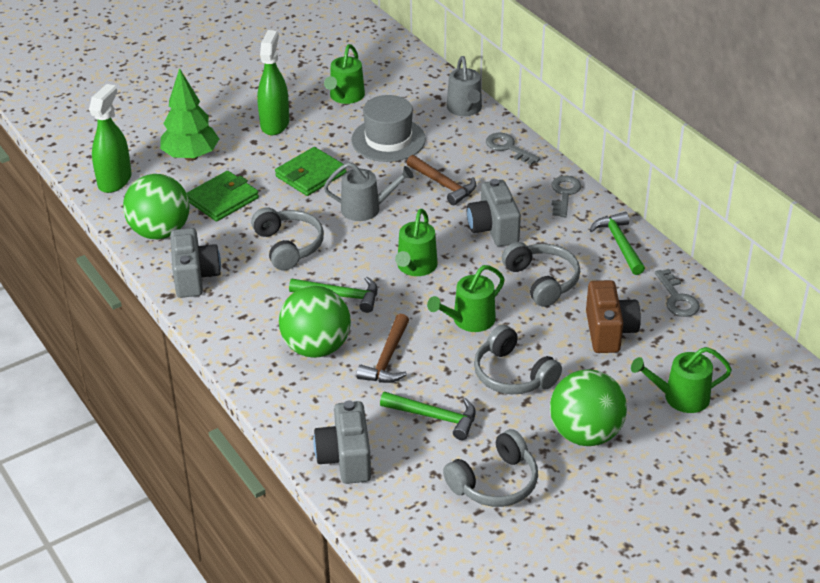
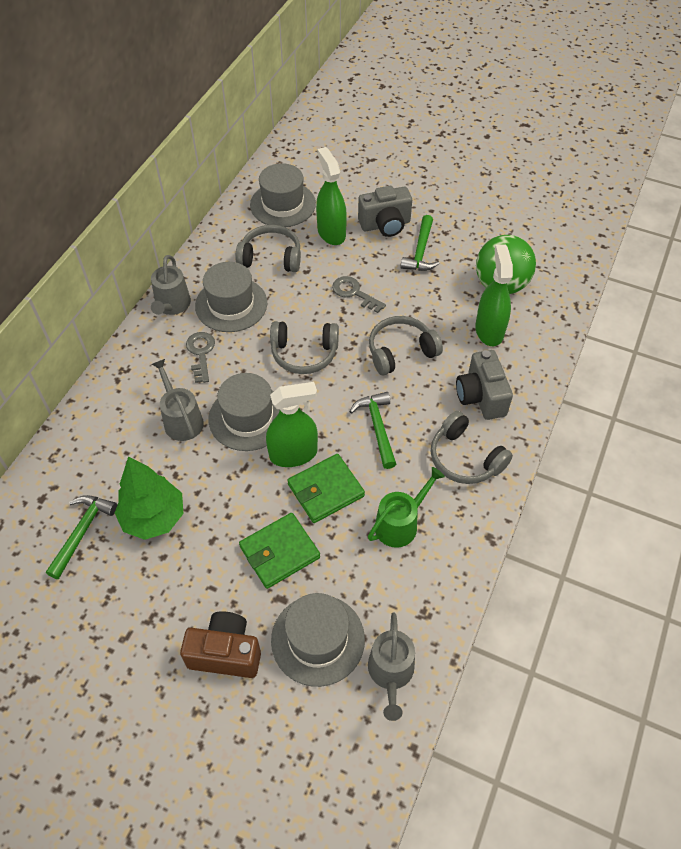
brown hammer: [356,314,409,383] [406,155,476,205] = 2 -> none = 0
green ball: [123,174,189,239] [279,286,351,358] [550,369,627,446] = 3 -> [476,235,536,294] = 1
green spray bottle: [89,84,132,193] [257,30,289,135] = 2 -> [266,382,318,467] [316,147,347,245] [475,244,513,346] = 3
green watering can: [324,44,365,104] [395,209,438,276] [427,265,505,332] [631,347,732,413] = 4 -> [368,467,445,548] = 1
grey camera: [170,228,221,298] [313,400,371,484] [467,179,521,247] = 3 -> [358,186,412,237] [456,350,513,420] = 2
grey hat: [351,95,426,162] = 1 -> [195,262,267,332] [208,373,280,451] [250,163,316,227] [271,593,365,687] = 4
grey key: [486,133,540,165] [551,176,581,217] [655,269,700,317] = 3 -> [186,332,215,383] [332,276,386,313] = 2
grey watering can: [324,162,413,221] [447,56,482,116] = 2 -> [151,255,191,315] [152,359,204,441] [368,613,415,721] = 3

